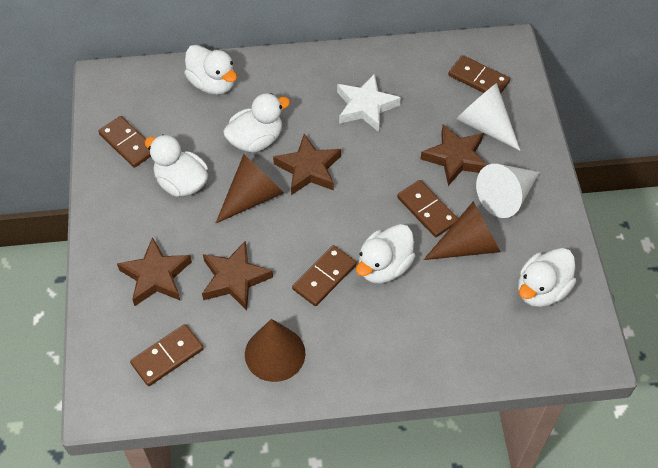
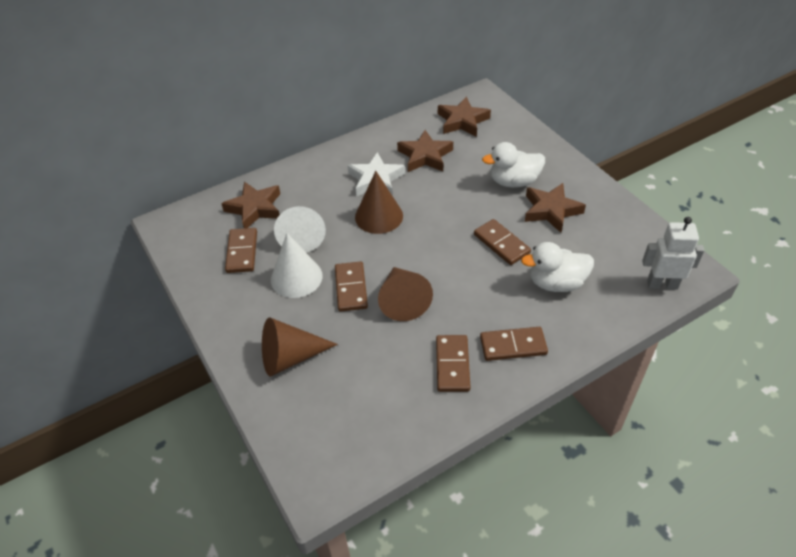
white duck: [145,134,208,197] [184,45,237,95] [223,93,290,153] [356,224,415,284] [518,248,576,307] = 5 -> [482,142,545,188] [521,242,594,292] = 2
white robot: none = 0 -> [642,217,705,290] = 1

